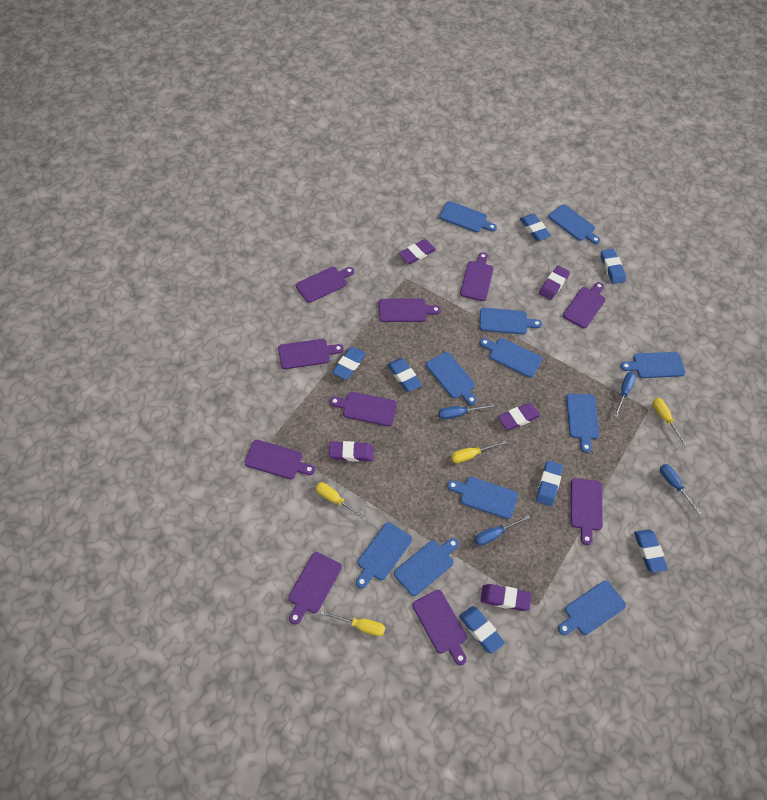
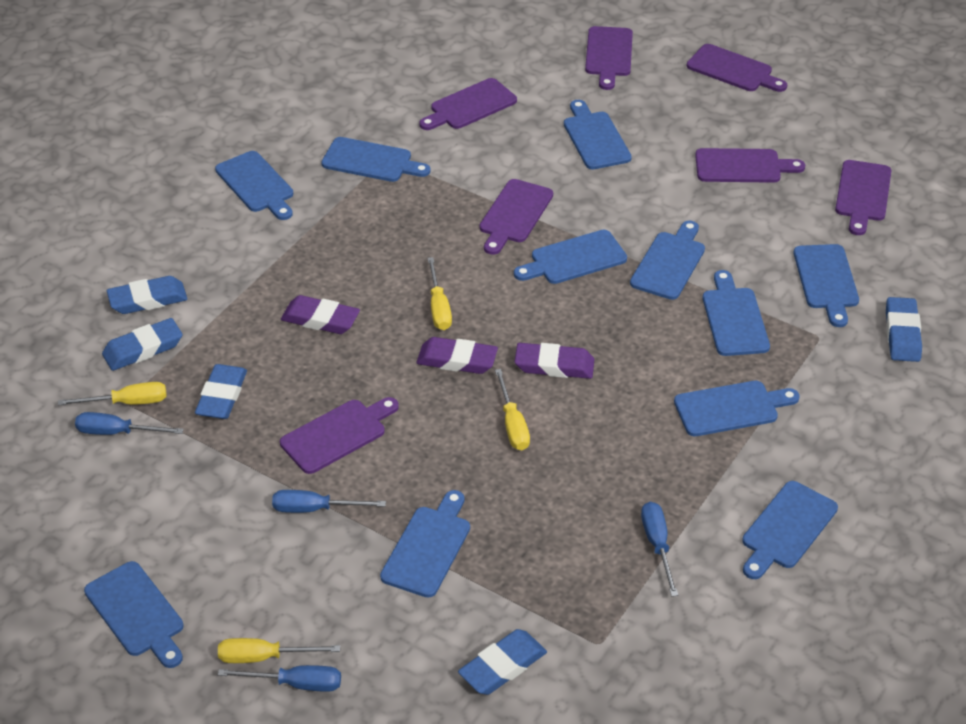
blue eraser: [332,347,366,380] [387,358,422,392] [459,606,505,654] [520,214,551,241] [536,460,563,506] [601,249,626,284] [634,529,668,573] = 7 -> [102,318,182,371] [107,276,187,314] [195,364,247,419] [458,629,547,695] [886,297,922,362] = 5
purple cutting board: [244,440,315,479] [278,339,344,369] [288,552,342,625] [296,267,354,303] [330,392,397,426] [379,299,441,322] [412,590,467,665] [460,252,494,301] [563,282,605,329] [571,478,603,545] = 10 -> [280,397,399,474] [419,78,517,130] [480,179,553,255] [585,26,633,90] [687,44,787,92] [695,148,805,183] [835,160,892,235] = 7
purple eraser: [329,441,374,462] [399,239,436,264] [480,584,532,611] [498,403,540,430] [539,265,570,300] = 5 -> [281,295,360,334] [416,337,498,374] [515,343,594,379] = 3

